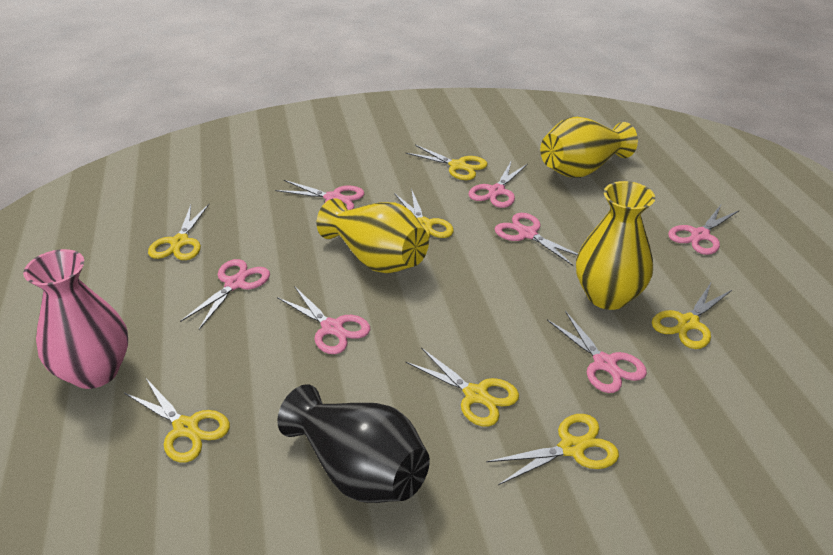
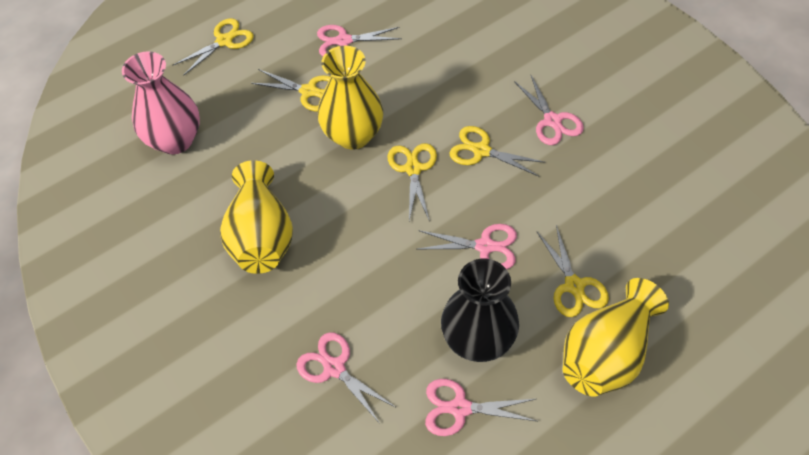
pink scissors: [180,259,270,330] [275,180,364,210] [277,286,370,354] [468,160,528,208] [495,213,578,266] [547,311,647,393] [668,205,740,255] = 7 -> [296,332,395,424] [317,25,402,56] [418,224,517,269] [425,379,537,436] [514,76,584,145] = 5
yellow scissors: [124,377,230,463] [148,204,209,260] [394,188,454,238] [405,145,487,180] [406,348,519,427] [486,414,619,485] [652,283,733,349] = 7 -> [172,18,254,76] [251,69,331,112] [388,143,437,222] [449,126,545,176] [537,225,609,317] = 5

